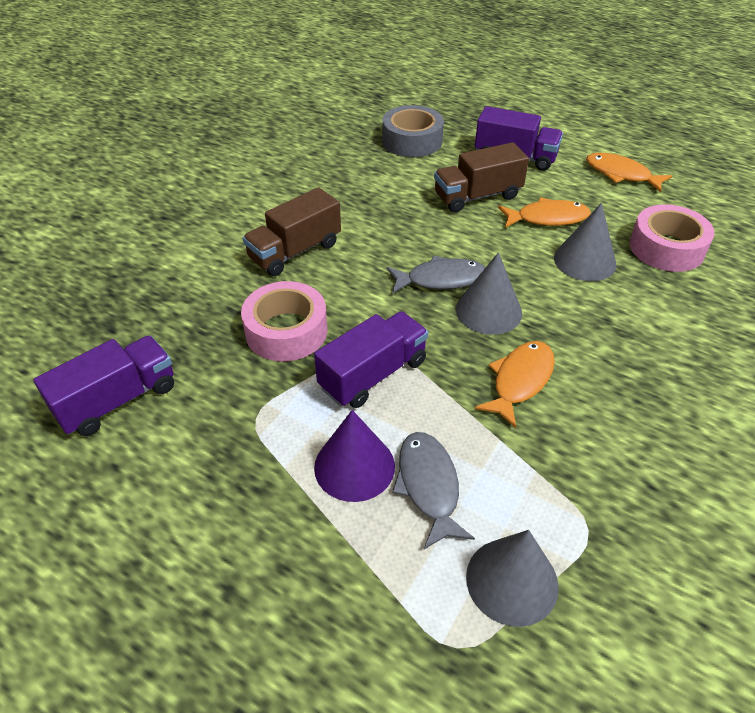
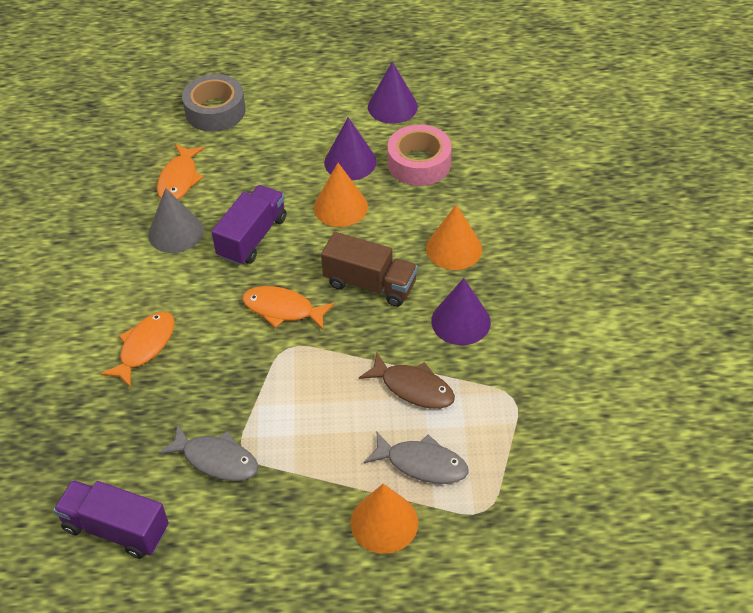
brown fish: none = 0 -> [359,353,455,409] = 1
brown truck: [243,187,341,276] [434,142,529,213] = 2 -> [321,232,418,307] = 1
grey cone: [456,252,522,335] [466,530,559,627] [554,203,617,281] = 3 -> [148,188,203,253] = 1
orange cone: none = 0 -> [314,163,368,227] [351,484,418,554] [426,204,482,270] = 3
pink tape: [241,281,327,362] [630,204,714,272] = 2 -> [388,125,452,186] = 1
purple cone: [314,410,395,502] = 1 -> [324,117,377,180] [368,62,418,124] [431,278,491,345] = 3
purple truck: [33,336,174,436] [314,311,428,408] [475,106,563,171] = 3 -> [53,480,169,559] [212,185,286,266] = 2

